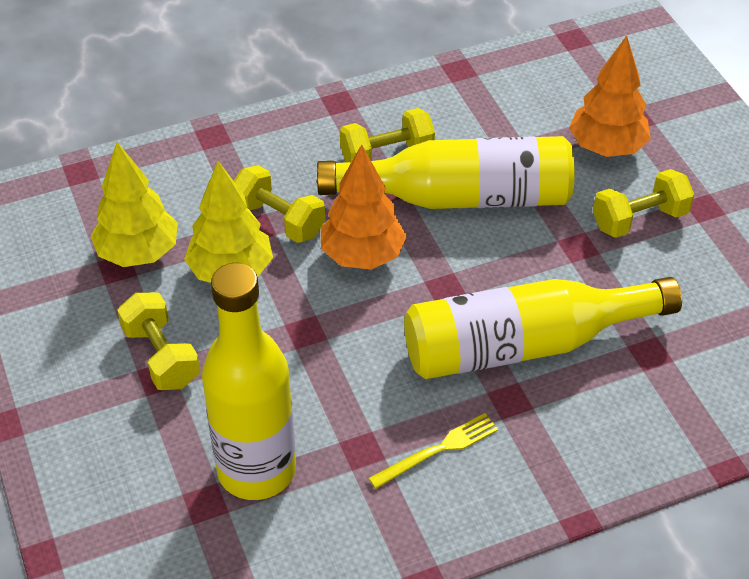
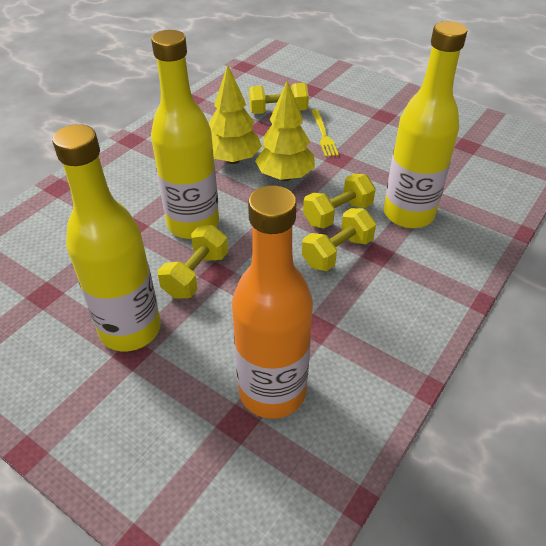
orange bottle: none = 0 -> [232,185,313,419] = 1
orange tree: [321,144,407,270] [569,35,651,157] = 2 -> none = 0

